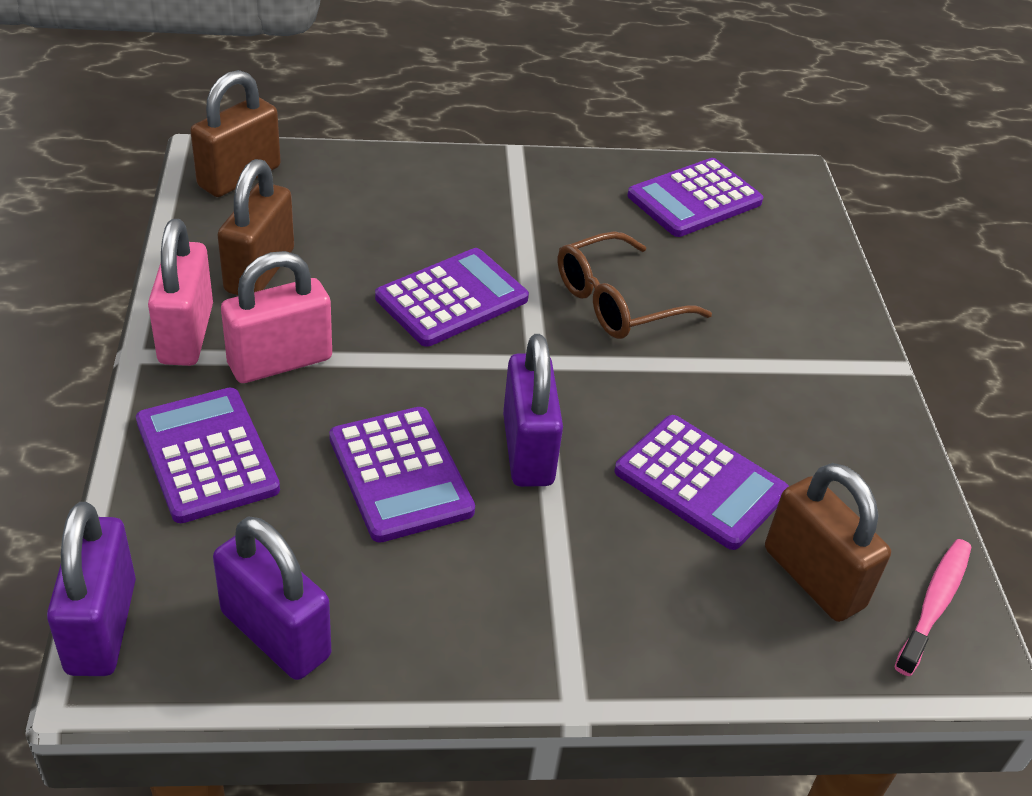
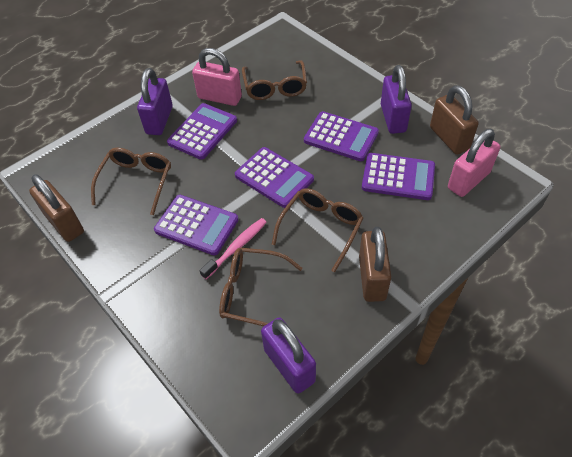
brown glasses: [558,232,712,339] = 1 -> [91,148,171,215] [219,247,302,326] [242,60,307,100] [272,188,364,272] = 4

